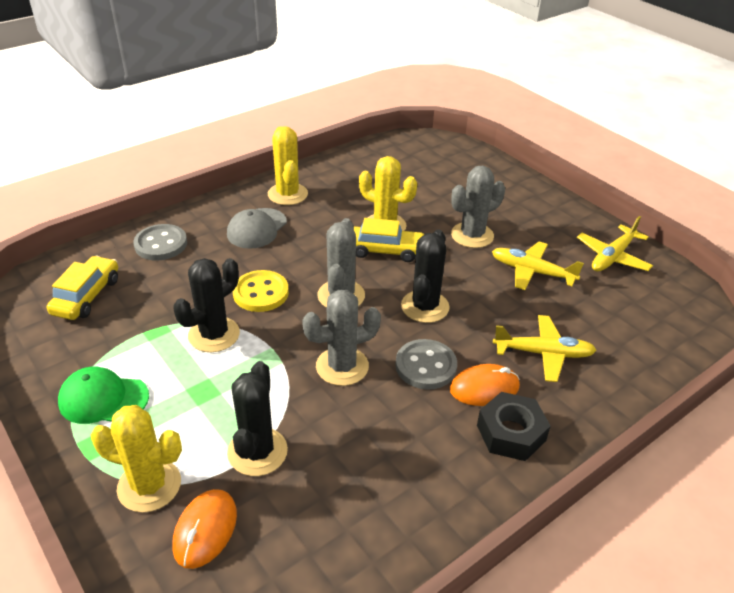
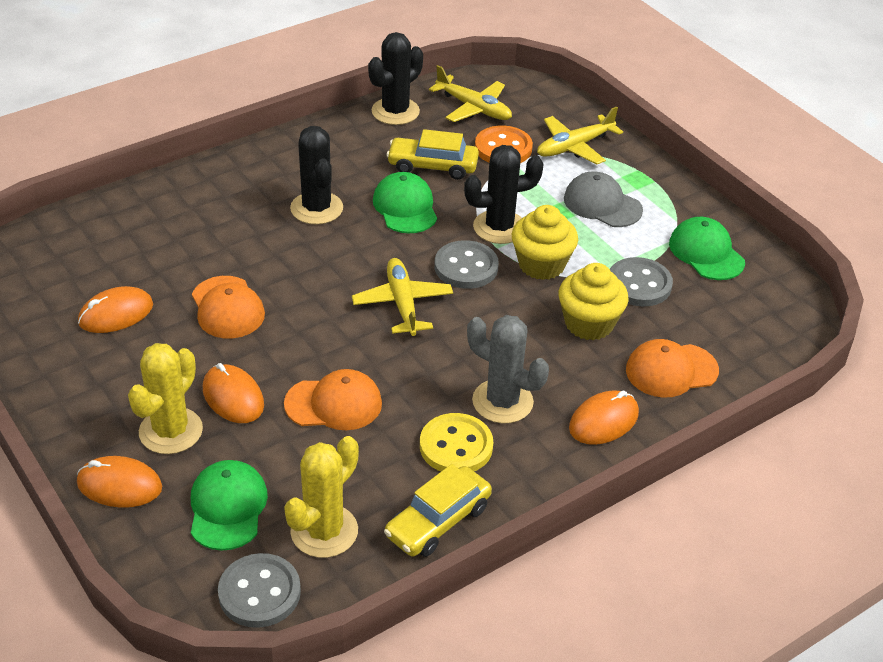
black nut: [477,392,551,461] = 1 -> none = 0
green cap: [58,367,149,424] = 1 -> [191,460,268,551] [373,172,437,233] [669,217,745,280] = 3
grey button: [133,224,187,260] [395,339,457,390] = 2 -> [218,553,301,628] [434,240,499,289] [610,257,673,306] = 3
grey cactus: [302,290,381,386] [317,218,365,308] [451,166,505,248] = 3 -> [467,315,549,424] = 1
orange button: none = 0 -> [475,125,533,163] = 1
orange cap: none = 0 -> [192,276,265,338] [284,369,382,430] [626,339,719,398] = 3
orange mouse: [172,489,237,569] [450,364,520,406] = 2 -> [77,456,162,508] [78,286,153,333] [203,363,264,423] [569,390,639,445] = 4
yellow cactus: [91,405,182,512] [268,126,308,205] [359,156,417,231] = 3 -> [128,343,203,454] [284,436,359,558] = 2
yellow cupcake: none = 0 -> [512,205,578,280] [559,263,629,340] = 2

